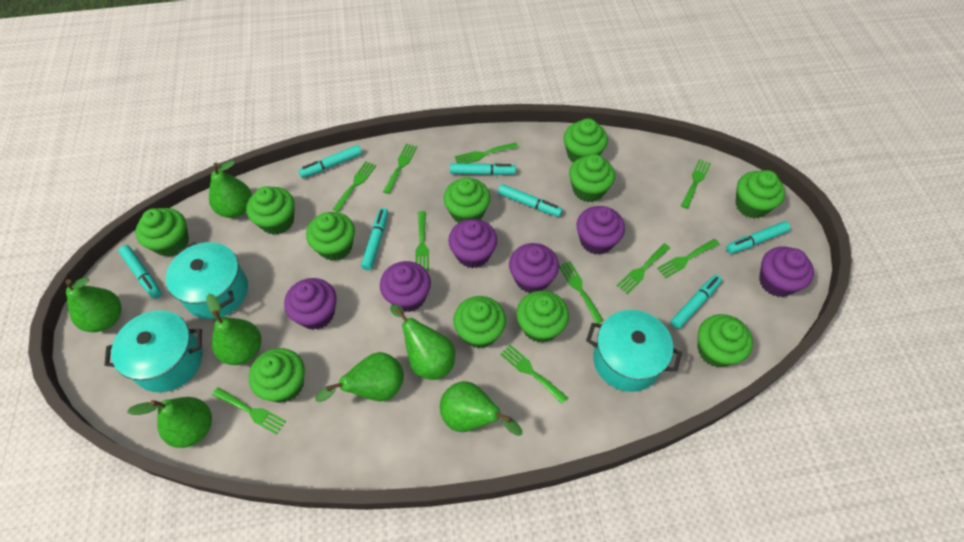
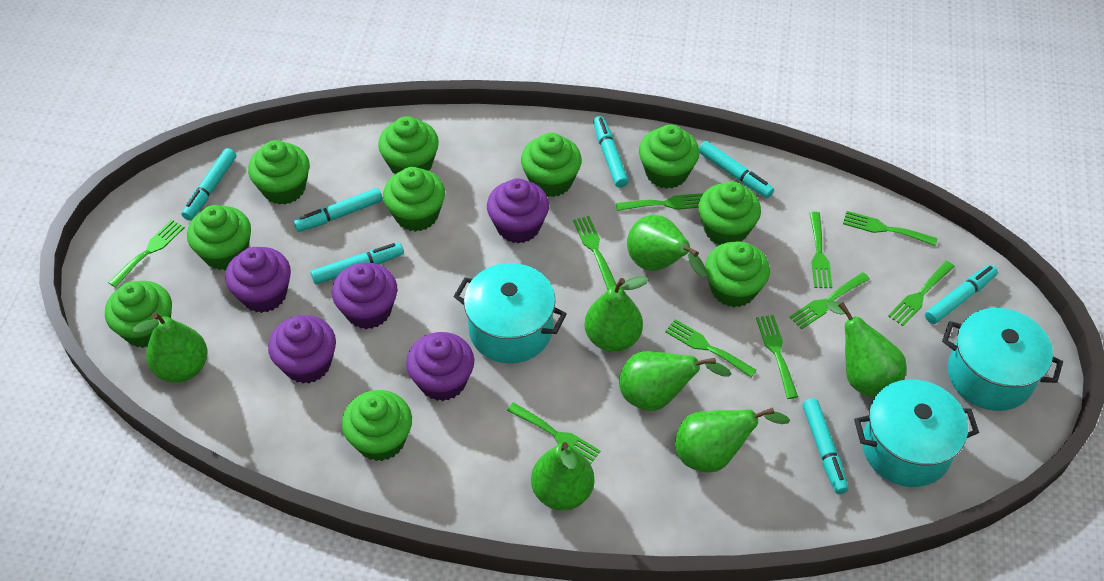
green cupcake: [135,208,189,257] [246,186,295,235] [249,348,305,403] [306,212,355,261] [444,177,490,223] [453,296,506,349] [516,290,569,343] [564,118,608,163] [569,154,615,202] [698,314,753,368] [736,170,785,218] = 11 -> [105,281,172,348] [187,205,251,270] [248,140,309,205] [342,390,412,461] [378,116,439,174] [383,167,445,232] [521,133,582,197] [639,125,699,189] [698,181,761,245] [705,241,770,307] = 10
purple cupcake: [284,278,337,330] [380,261,431,312] [448,219,497,268] [509,243,559,293] [576,206,625,255] [759,247,814,297] = 6 -> [225,247,291,313] [268,315,336,384] [332,262,397,329] [406,332,474,401] [487,178,549,244] = 5

